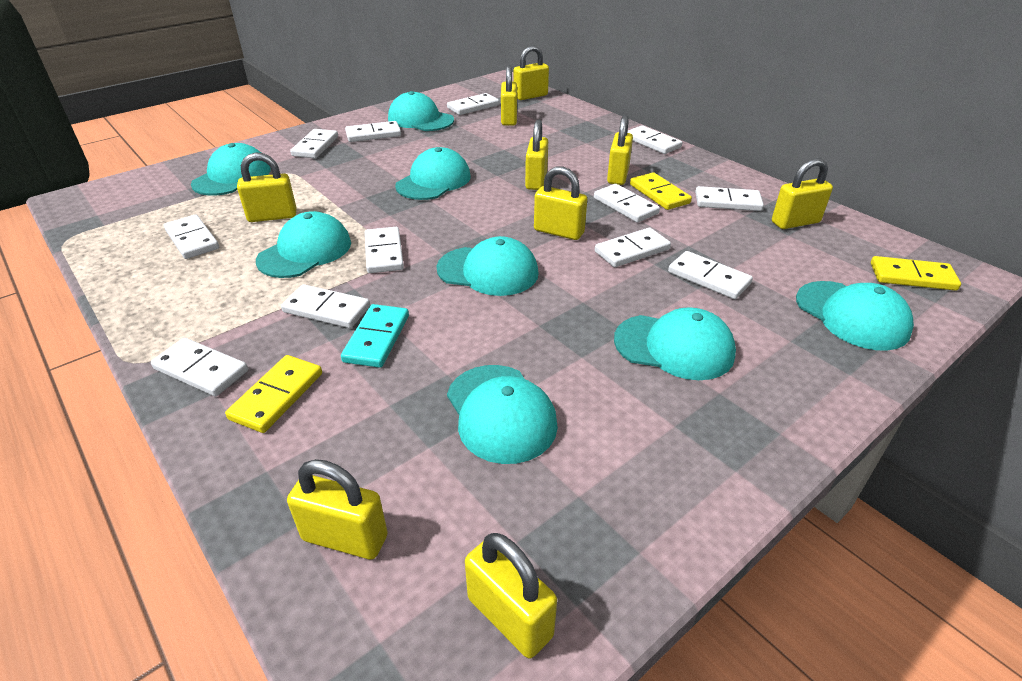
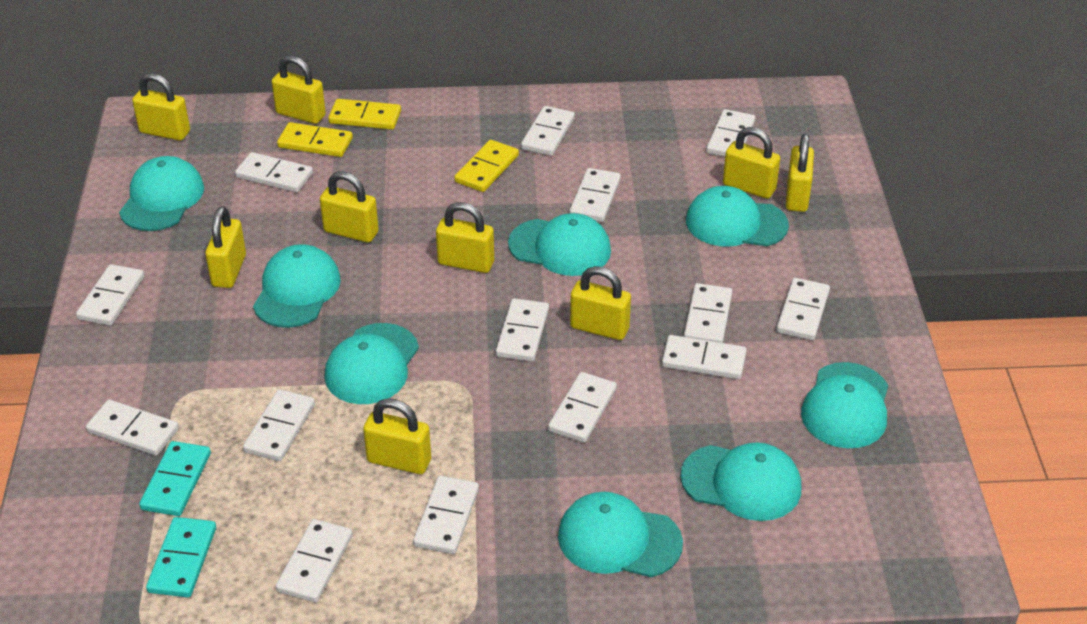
turquoise domino: [341,304,409,368] = 1 -> [139,441,211,516] [146,517,216,597] = 2
white domino: [151,338,248,396] [164,214,219,259] [281,284,370,328] [290,129,338,158] [345,121,401,142] [365,227,404,273] [447,93,499,115] [594,184,660,222] [595,228,671,267] [627,125,682,154] [668,251,753,299] [695,186,764,211] = 12 -> [76,264,144,326] [86,400,179,455] [235,152,313,192] [243,389,315,461] [276,519,353,602] [413,476,479,554] [496,298,549,362] [521,106,575,156] [548,372,617,443] [569,168,621,222] [662,335,747,379] [684,283,732,343] [706,109,755,157] [776,278,830,340] = 14

